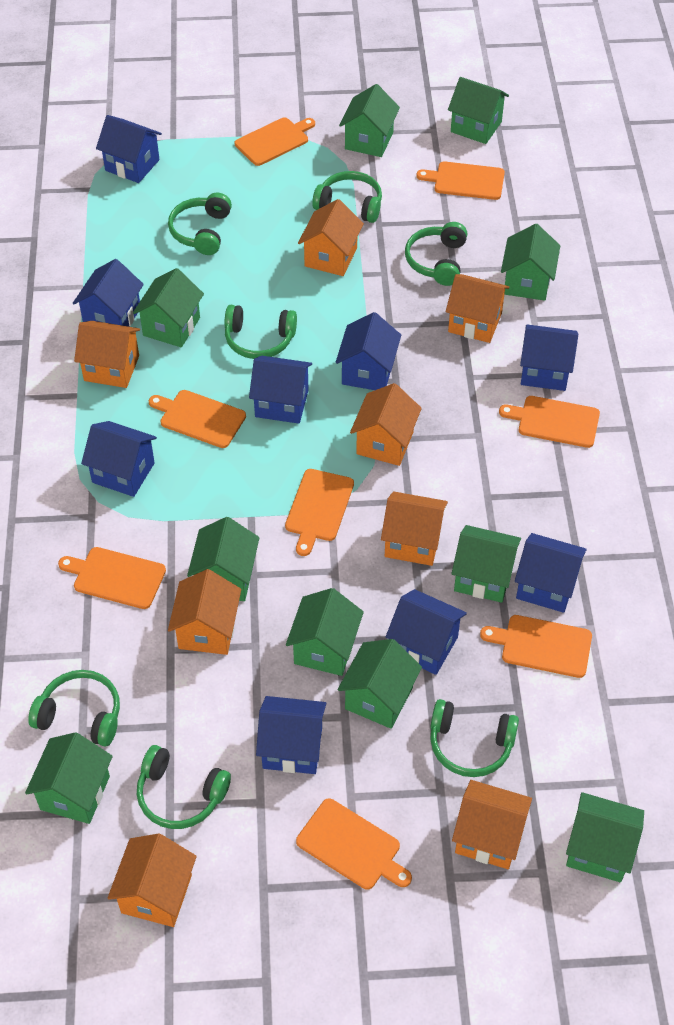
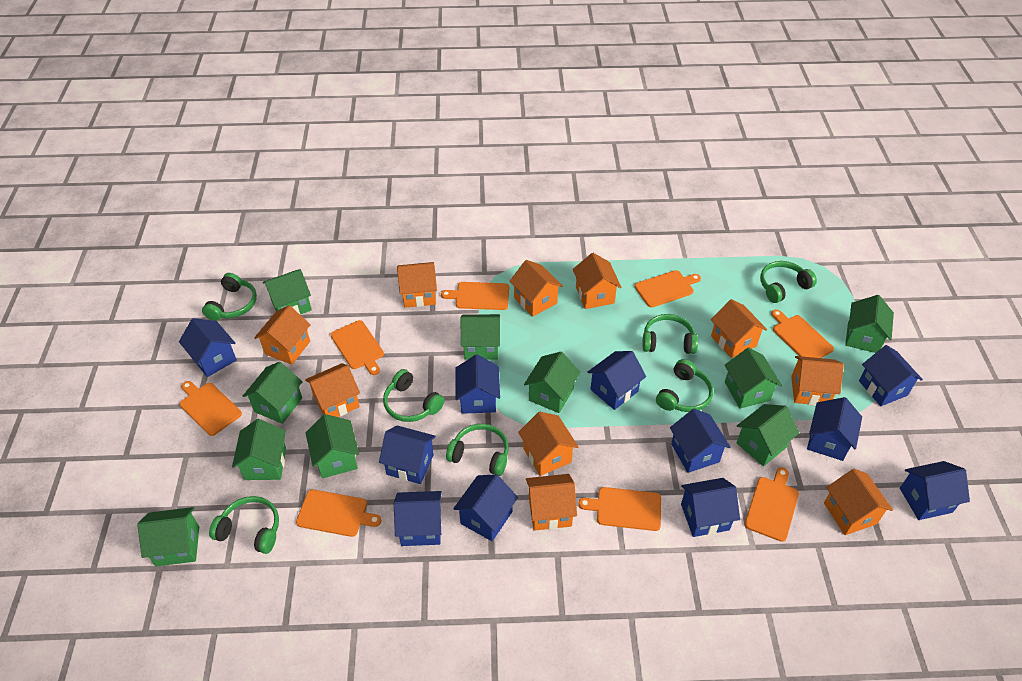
blue house: [73,259,144,327] [81,421,157,497] [96,115,162,183] [249,356,312,424] [256,696,326,774] [336,312,401,390] [386,589,467,675] [515,533,586,613] [520,324,578,391] = 9 -> [179,318,237,377] [379,425,436,484] [394,491,442,546] [453,474,518,541] [456,354,500,414] [588,351,646,410] [670,409,731,473] [681,478,740,537] [807,397,862,461] [859,345,923,406] [900,461,970,520] = 11
orange house: [74,321,140,388] [108,834,197,927] [168,569,241,655] [298,199,364,276] [350,383,422,466] [381,491,448,566] [446,274,509,343] [452,780,532,869] = 8 -> [254,305,311,365] [305,363,360,417] [397,262,437,308] [510,260,563,317] [518,412,578,476] [526,474,577,531] [573,253,621,309] [711,299,767,358] [791,356,844,406] [824,469,893,535] = 10

